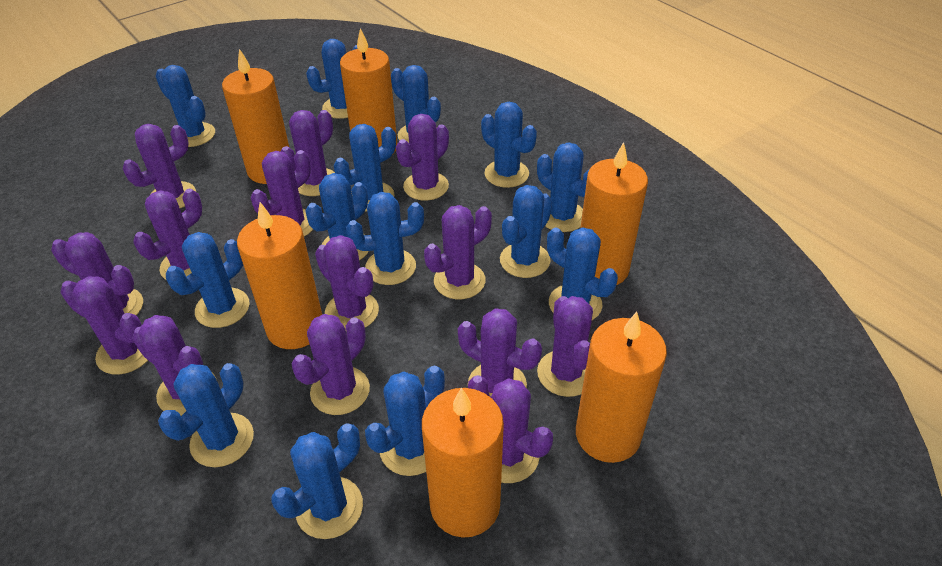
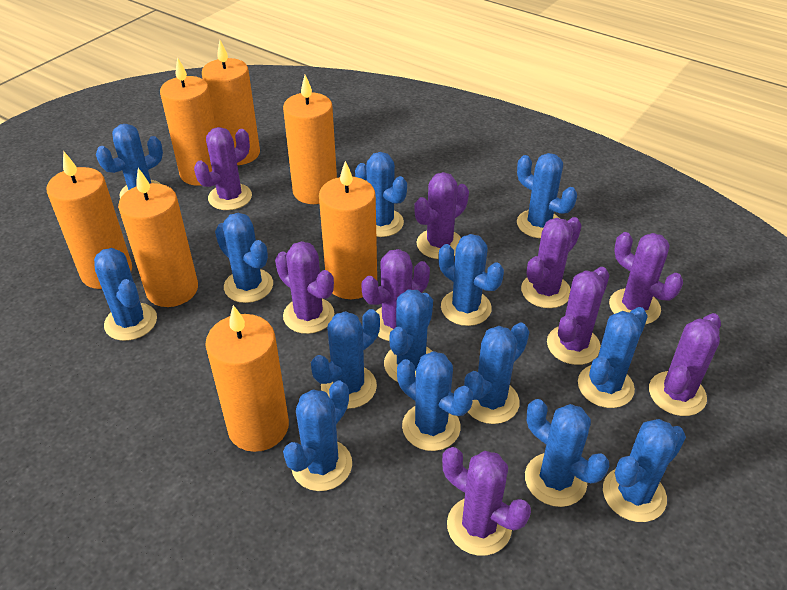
orange candle: [222,49,289,184] [237,202,322,349] [340,28,397,153] [422,387,504,538] [576,312,667,463] [581,142,648,285] = 6 -> [47,152,132,289] [118,168,198,307] [160,57,216,186] [202,40,260,165] [205,305,289,452] [283,75,337,204] [319,161,377,299] = 7
purple cactus: [51,232,143,315] [60,276,148,375] [123,124,196,208] [132,315,217,416] [134,189,202,280] [251,150,313,237] [281,110,335,196] [291,314,370,415] [315,235,379,329] [396,114,449,201] [424,205,492,299] [458,308,542,396] [468,375,553,483] [537,296,593,397] = 14 -> [194,127,252,210] [275,241,334,334] [361,249,430,341] [414,172,469,259] [442,447,531,556] [521,217,582,308] [547,267,609,365] [609,232,683,324] [649,313,721,416] = 9

